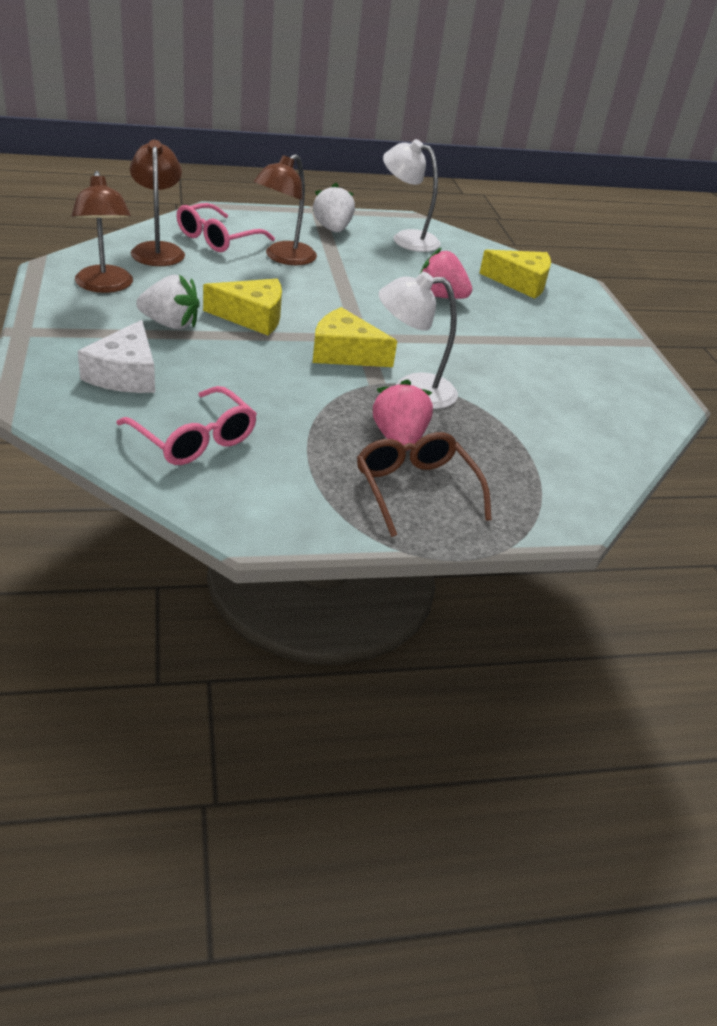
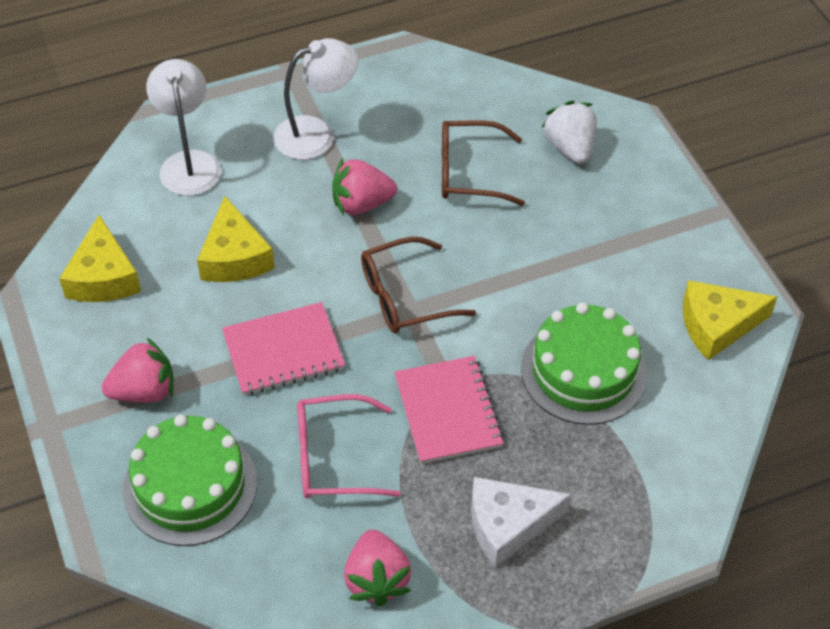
brown glasses: [357,432,492,537] = 1 -> [361,237,476,334] [442,120,525,206] = 2
brown lamp: [71,171,133,293] [130,140,185,266] [254,154,317,265] = 3 -> none = 0
green cake: none = 0 -> [123,414,257,546] [521,303,647,425] = 2
pink glasses: [117,386,257,465] [177,203,275,252] = 2 -> [297,394,401,499] = 1
pink notebook: none = 0 -> [222,302,345,396] [394,356,504,464] = 2
pink strawberry: [373,379,433,451] [420,248,472,299] = 2 -> [101,338,174,402] [332,158,397,215] [344,530,411,607] = 3
white strawberry: [136,275,200,329] [313,183,355,232] = 2 -> [541,101,597,164] = 1

